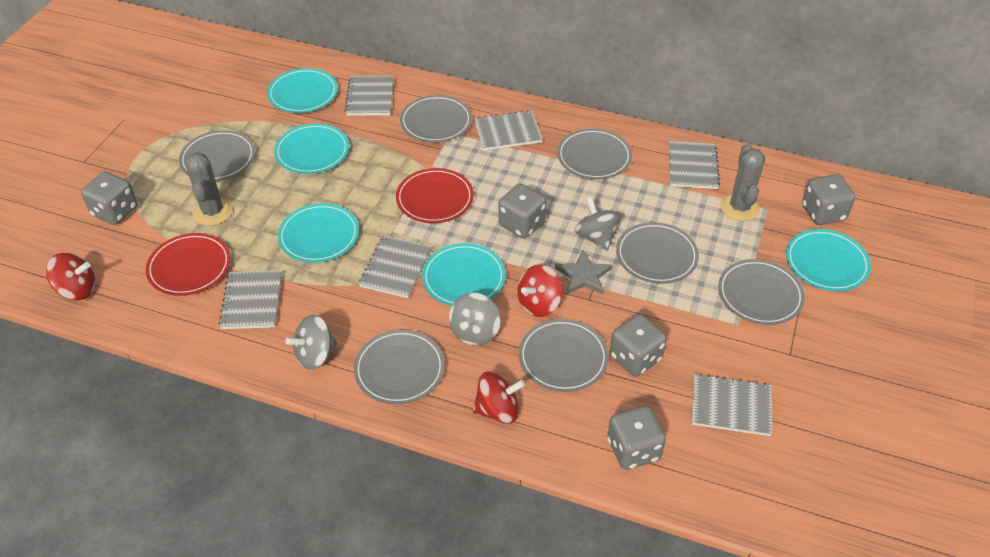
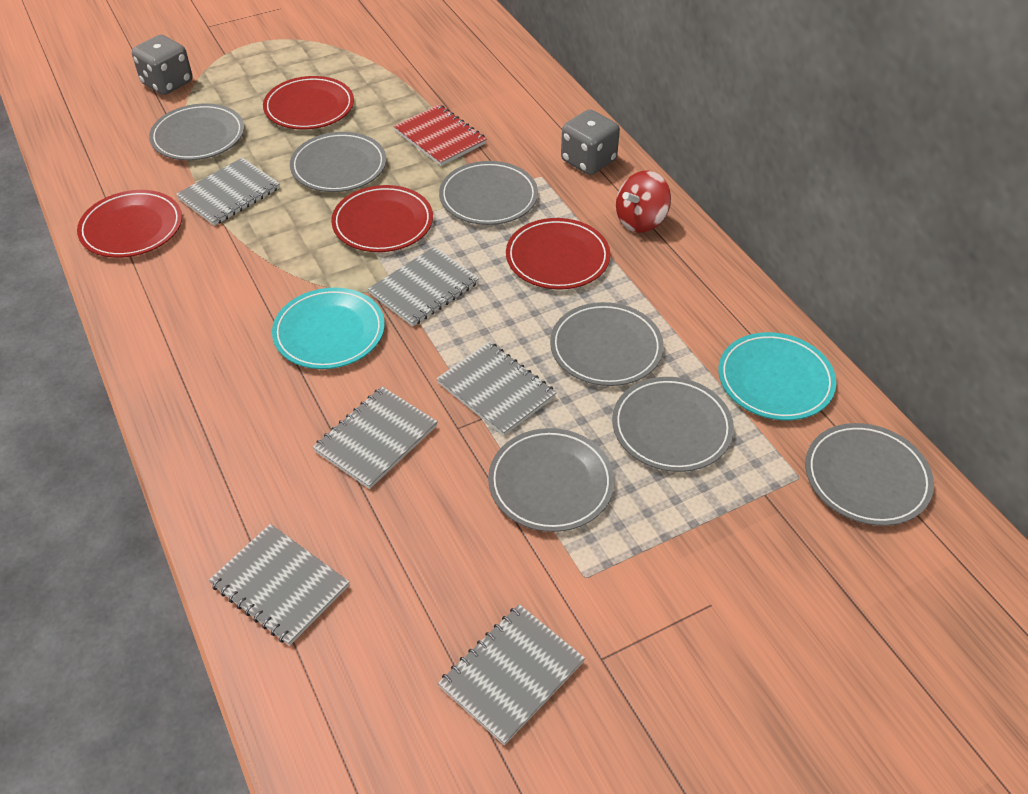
grey cactus: [185,153,233,226] [720,144,765,221] = 2 -> none = 0
grey dice: [81,172,137,225] [498,183,546,239] [607,406,666,470] [610,314,667,377] [802,174,855,225] = 5 -> [132,35,192,95] [561,109,620,175] = 2
grey spinning top: [285,315,337,370] [449,293,500,346] [574,197,621,251] = 3 -> none = 0
grey star: [555,250,612,295] = 1 -> none = 0
red notebook: none = 0 -> [394,104,487,166] = 1
red plate: [146,233,231,296] [396,168,474,223] = 2 -> [77,190,182,258] [263,76,354,130] [331,185,433,252] [506,218,610,290] = 4
red spinning top: [46,253,95,300] [473,372,525,424] [517,264,563,317] = 3 -> [616,171,671,233] = 1
turquoise plate: [267,68,338,113] [274,123,349,174] [278,203,359,263] [422,243,506,306] [786,229,871,291] = 5 -> [272,288,385,369] [718,332,836,420] = 2

